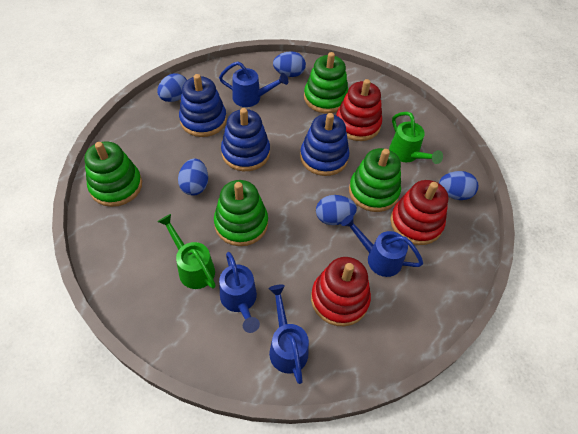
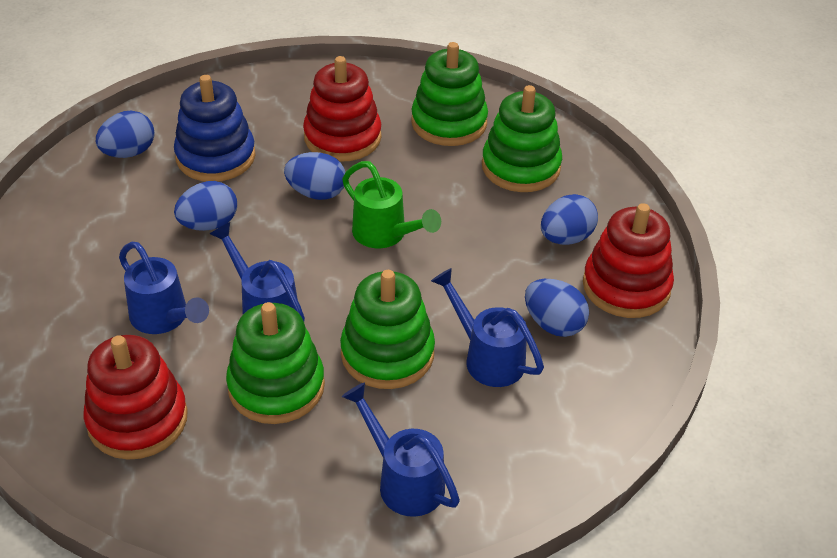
blue stacking toy: [179,74,227,137] [221,108,270,171] [300,113,350,176] = 3 -> [174,75,255,182] = 1
green watering can: [158,214,215,289] [389,112,443,164] = 2 -> [342,161,441,248] = 1

